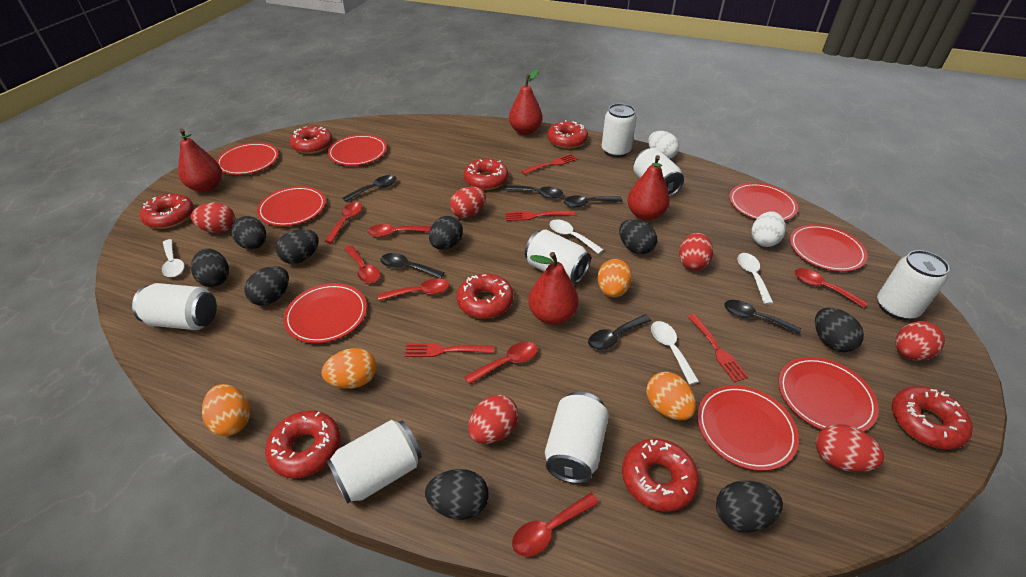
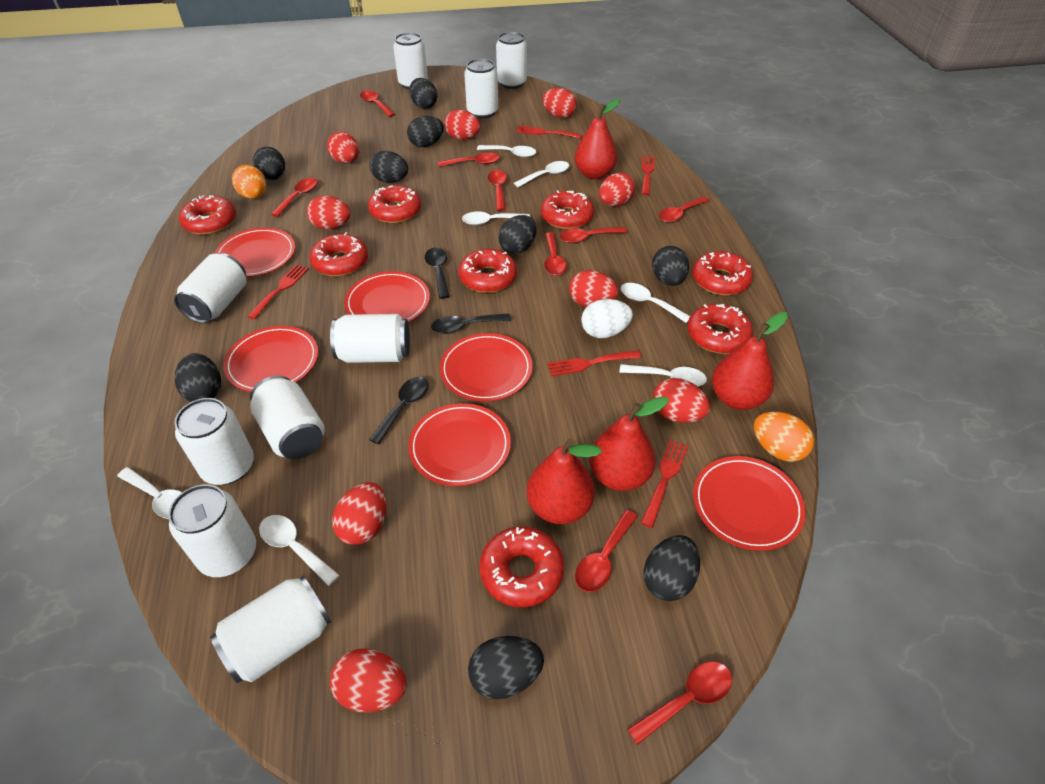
black spoon: [343,175,397,202] [381,253,445,279] [505,185,563,198] [564,195,622,207] [588,315,651,350] [724,300,801,335] = 6 -> [369,377,429,444] [425,248,450,299] [431,313,511,334] = 3
orange egg: [202,384,250,436] [322,348,376,389] [597,259,632,297] [646,372,696,420] = 4 -> [232,165,266,199] [754,412,814,462] = 2
red egg: [191,203,235,233] [450,187,486,218] [468,395,518,444] [679,233,713,270] [816,424,884,472] [896,321,945,361] = 6 -> [307,196,351,230] [327,131,359,164] [330,649,407,712] [332,482,386,545] [445,110,480,140] [542,88,577,118] [569,270,618,307] [599,172,635,206] [653,378,710,423] = 9
red fork: [405,343,494,357] [506,211,575,221] [521,154,578,175] [687,314,749,383] = 4 -> [247,265,309,320] [516,125,582,139] [547,350,641,377] [641,156,655,195] [641,439,688,528] = 5
red plate: [216,142,279,175] [257,186,326,226] [283,283,367,343] [328,134,387,166] [697,385,799,471] [729,183,798,221] [778,357,879,432] [790,224,868,272] = 8 -> [214,228,295,277] [224,326,318,392] [344,271,430,323] [408,403,511,486] [440,333,533,401] [693,456,805,551] = 6
red spoon: [325,202,362,243] [344,245,380,283] [368,224,431,237] [378,278,449,301] [464,342,538,384] [512,493,599,557] [795,268,868,308] = 7 -> [271,178,317,217] [360,91,395,117] [438,153,500,167] [488,170,507,211] [544,232,567,276] [559,227,627,243] [575,510,638,592] [627,662,732,745] [659,196,710,222] = 9
white can: [132,283,217,330] [326,420,422,504] [525,229,591,284] [545,391,609,484] [602,103,637,157] [633,148,684,197] [877,250,950,320] = 7 -> [168,484,256,577] [174,253,246,323] [175,398,254,485] [210,576,331,683] [250,375,325,459] [330,314,410,363] [393,32,428,89] [464,59,498,119] [496,32,527,89] = 9
white egg: [648,131,679,159] [752,211,786,247] = 2 -> [581,299,633,338] = 1
white spoon: [162,239,184,277] [549,219,604,254] [651,321,699,385] [737,253,773,304] = 4 -> [117,467,182,519] [259,515,339,586] [462,212,530,225] [477,145,536,158] [514,161,570,187] [619,364,707,386] [621,283,690,323] = 7

